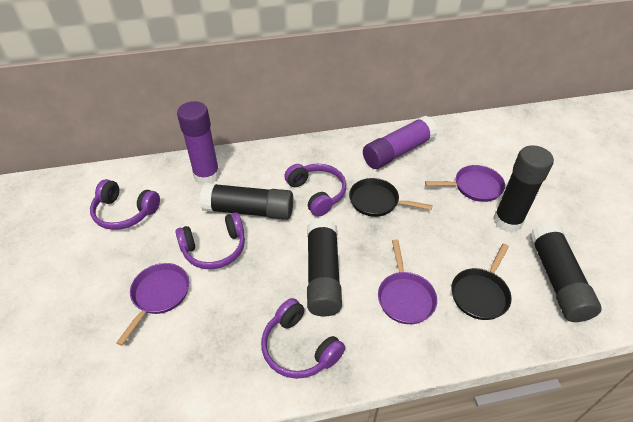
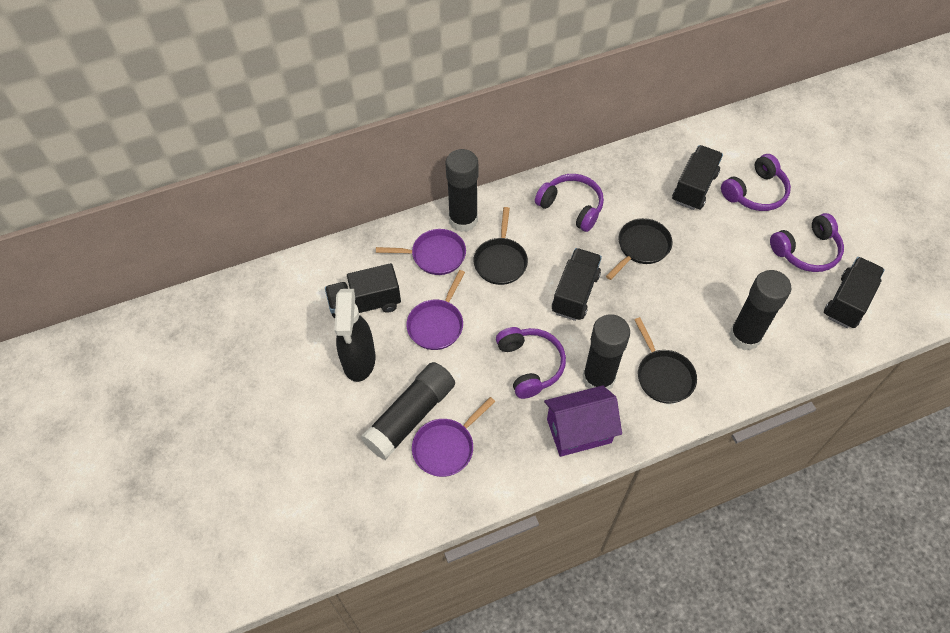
black pan: [349,178,433,217] [451,244,512,320] = 2 -> [473,207,528,285] [606,218,672,280] [635,317,697,404] = 3
black spray bottle: none = 0 -> [334,289,376,382] = 1
black truck: none = 0 -> [325,263,401,318] [552,248,602,321] [672,145,723,210] [824,257,885,328] = 4
purple glue stick: [177,101,220,185] [363,116,437,169] = 2 -> none = 0
purple house: none = 0 -> [544,385,622,457] = 1

